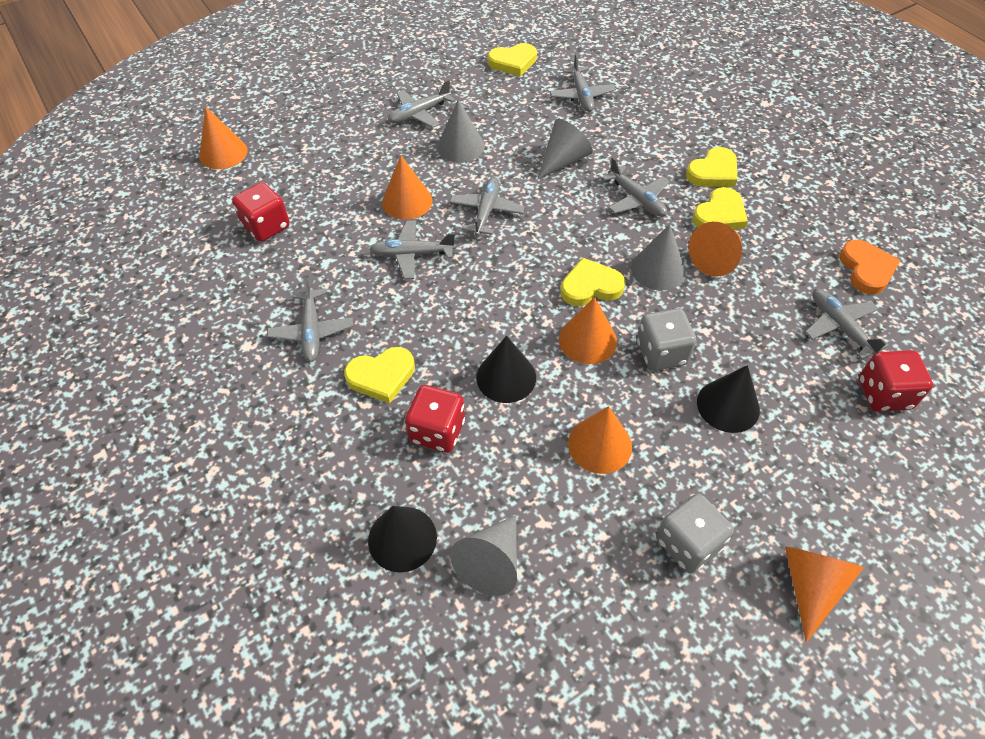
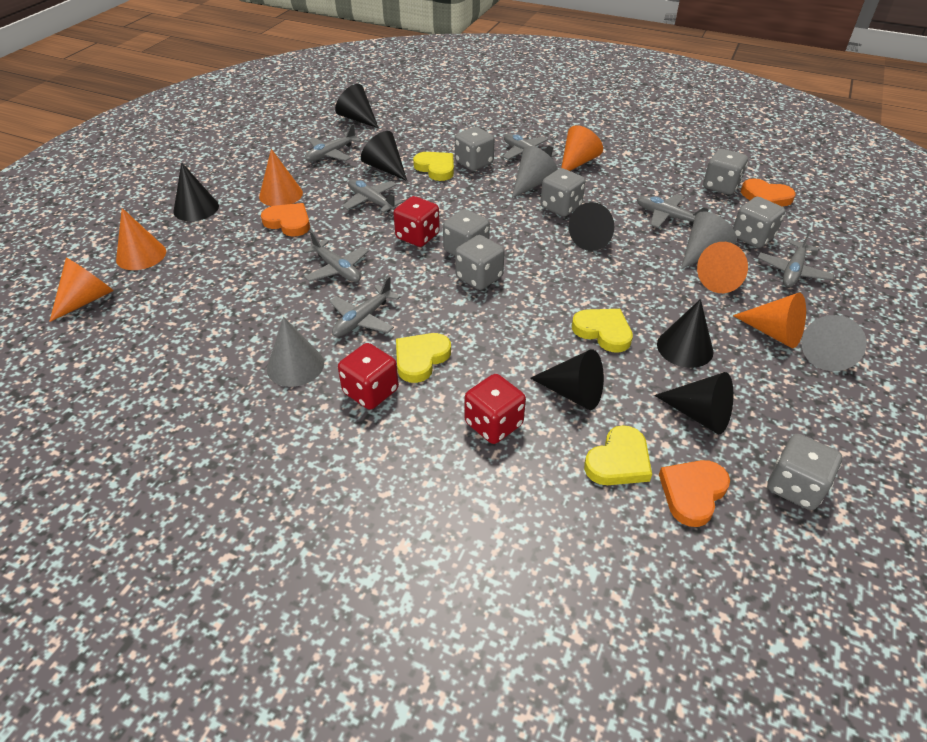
black cone: [368,506,437,573] [476,336,536,403] [697,365,760,433] = 3 -> [173,162,219,221] [335,84,379,128] [361,131,407,181] [530,349,604,410] [569,202,615,251] [654,372,733,435] [657,299,713,368] = 7
grey dice: [637,308,696,371] [656,494,734,573] = 2 -> [443,209,490,256] [455,127,495,171] [455,235,505,290] [540,168,586,217] [703,149,748,195] [733,197,785,248] [767,434,842,510] = 7
orange heart: [839,240,901,294] = 1 -> [261,203,310,237] [659,460,730,527] [741,178,796,207] = 3
yellow heart: [344,347,415,403] [488,43,537,76] [561,258,626,306] [686,147,737,187] [692,187,748,230] = 5 -> [396,333,451,383] [413,152,454,181] [572,309,633,353] [584,425,652,485] = 4

